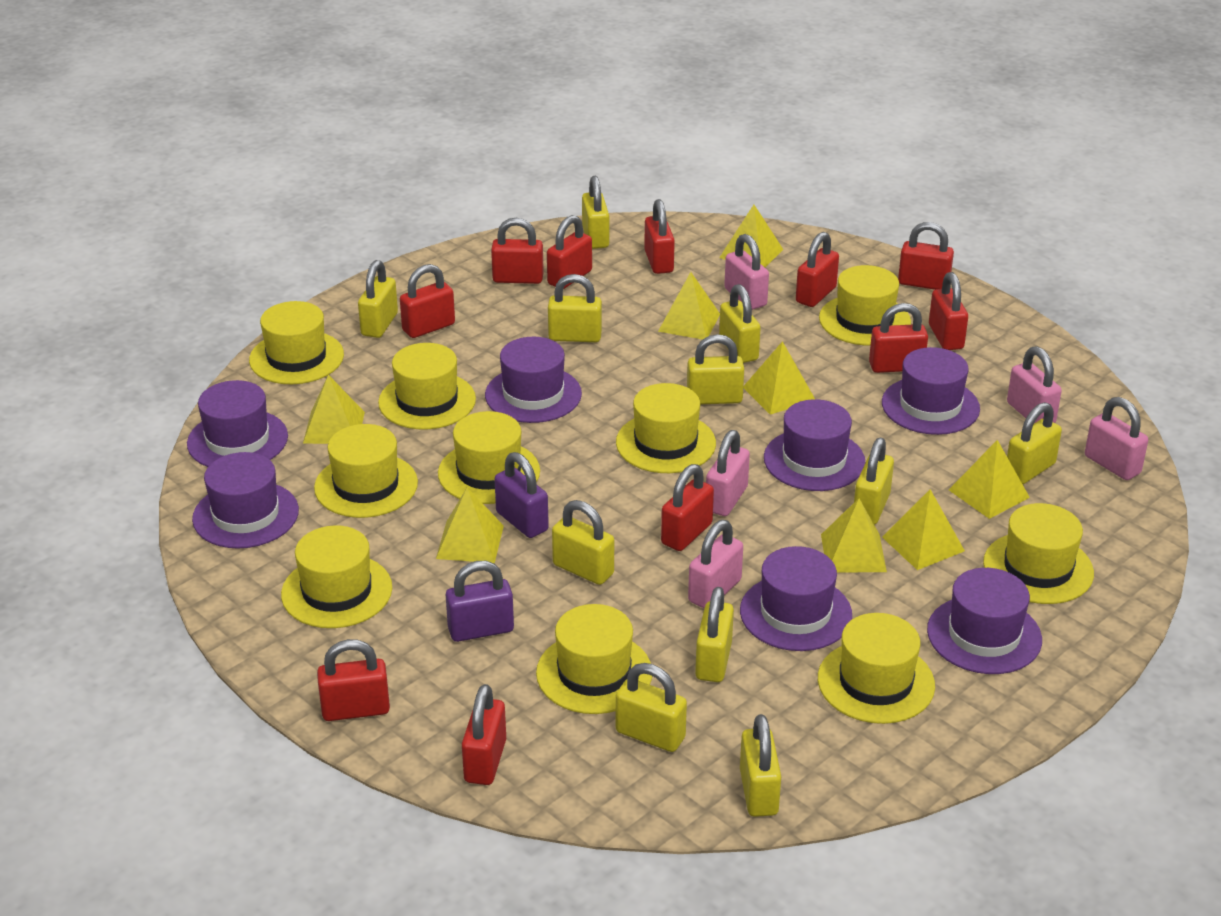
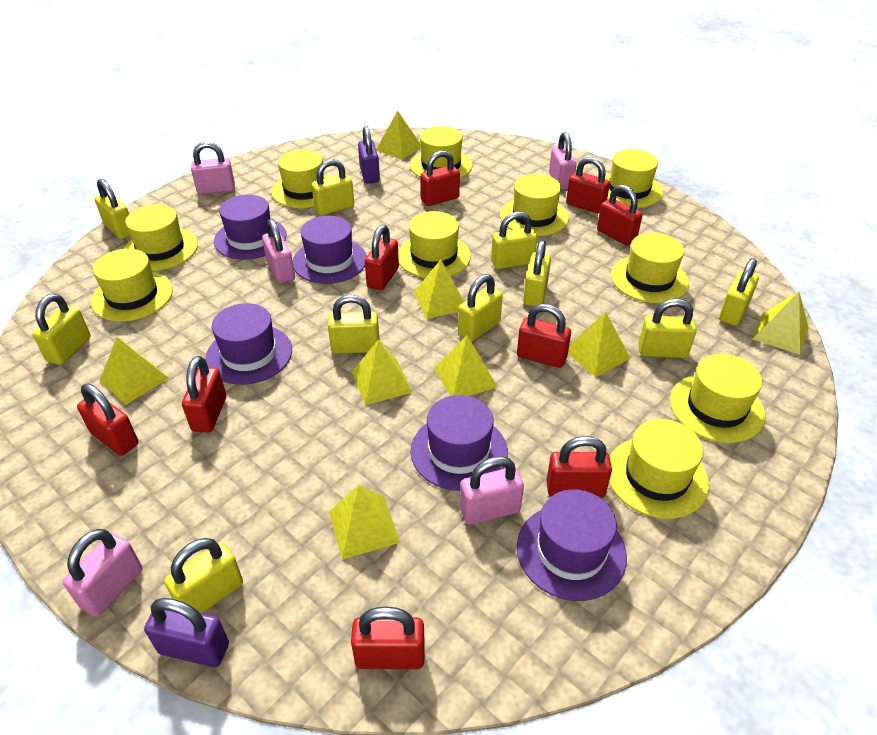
purple hat: [187,380,288,467] [192,452,299,548] [485,337,582,423] [740,546,852,651] [764,399,866,491] [882,347,980,435] [927,568,1042,674] = 7 -> [205,303,292,385] [214,195,287,260] [293,216,367,284] [411,395,508,491] [517,489,627,601] = 5
red padlock: [317,639,390,721] [400,264,455,338] [462,684,506,785] [491,218,544,284] [547,215,592,289] [644,199,675,274] [661,464,714,551] [796,232,839,307] [869,303,928,373] [898,222,954,290] [929,272,968,350] = 11 -> [77,384,138,456] [182,356,226,432] [351,607,425,669] [365,225,399,290] [420,150,460,206] [517,304,571,368] [546,436,612,498] [566,157,610,213] [597,185,643,245] = 9
yellow padlock: [358,260,398,338] [548,274,602,342] [552,500,614,585] [582,176,609,249] [616,663,687,752] [687,334,744,404] [695,587,734,682] [719,284,761,363] [740,714,781,817] [854,438,894,525] [1007,402,1062,484] = 11 -> [33,294,91,365] [94,179,130,239] [164,538,243,613] [312,159,354,215] [328,295,380,354] [458,274,503,341] [491,212,537,269] [523,240,551,306] [638,299,697,358] [719,258,759,326] = 10

